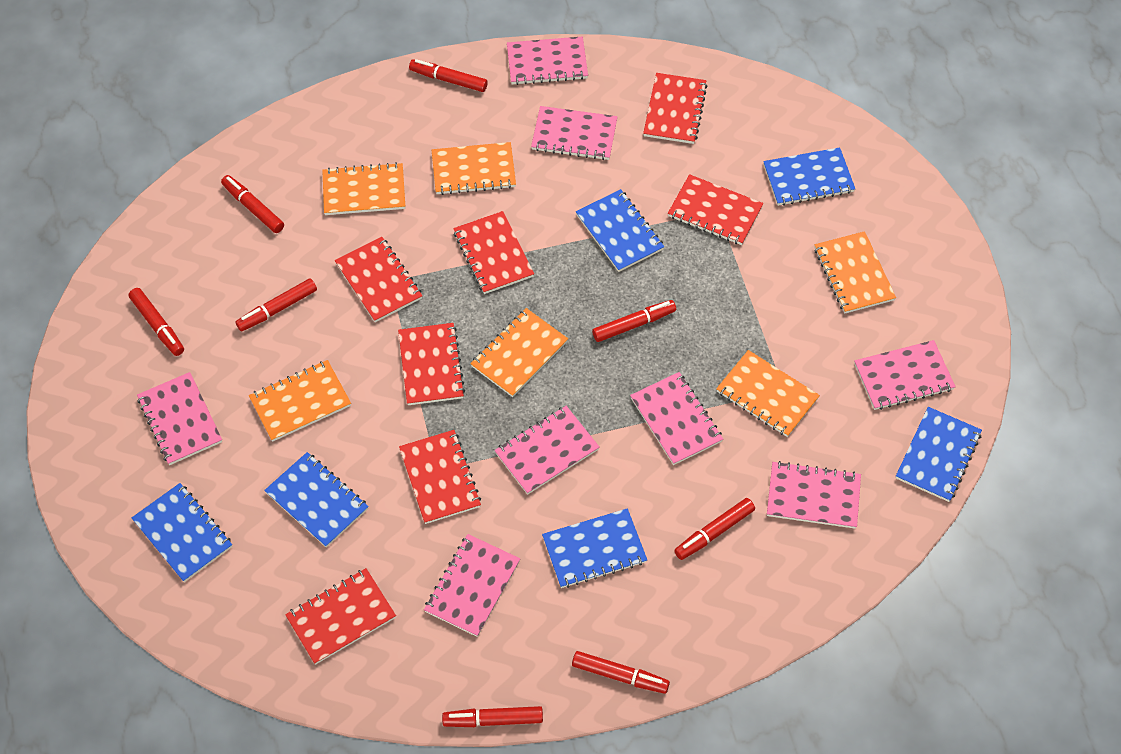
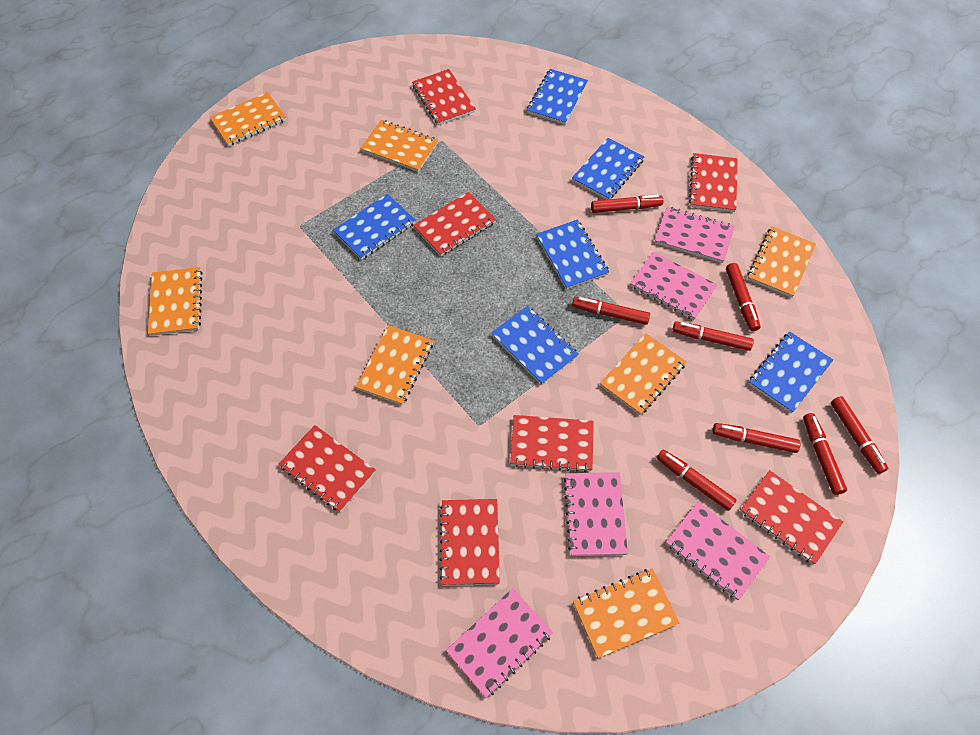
orange notebook: [249,360,351,442] [322,162,405,215] [432,142,516,195] [470,308,568,397] [716,350,820,437] [815,231,896,313] = 6 -> [148,267,202,336] [210,92,286,146] [356,325,433,405] [360,120,438,172] [573,568,680,658] [600,333,687,415] [748,226,816,298] = 7
pink notebook: [137,372,222,465] [424,534,520,637] [494,406,599,495] [507,36,588,85] [531,106,618,160] [630,372,723,465] [767,461,861,529] [854,340,956,410] = 8 -> [446,588,553,698] [564,472,628,556] [630,252,717,320] [655,207,735,263] [666,502,770,600] = 5

